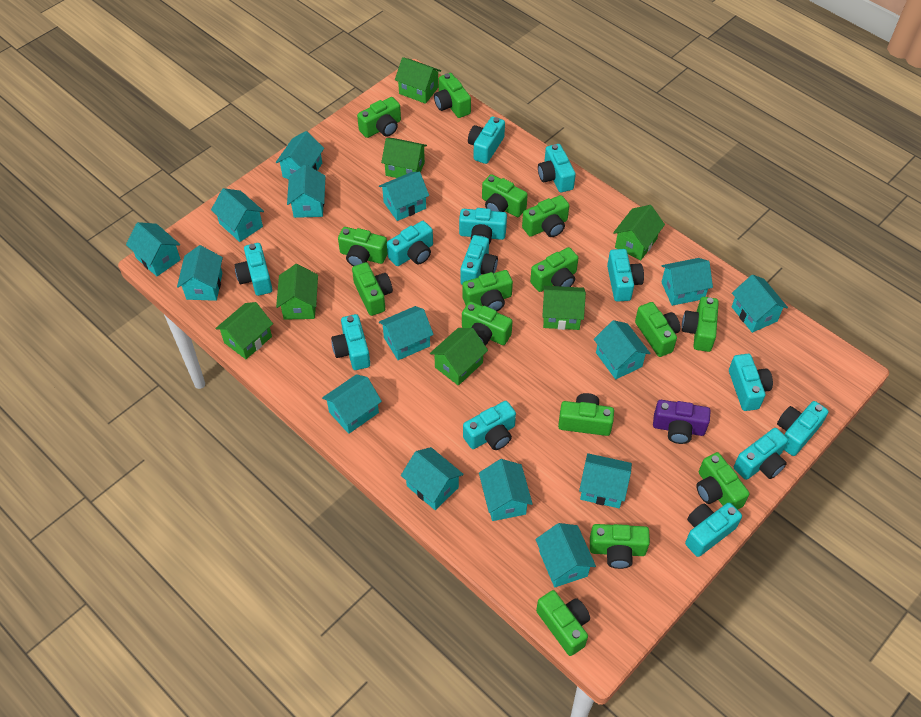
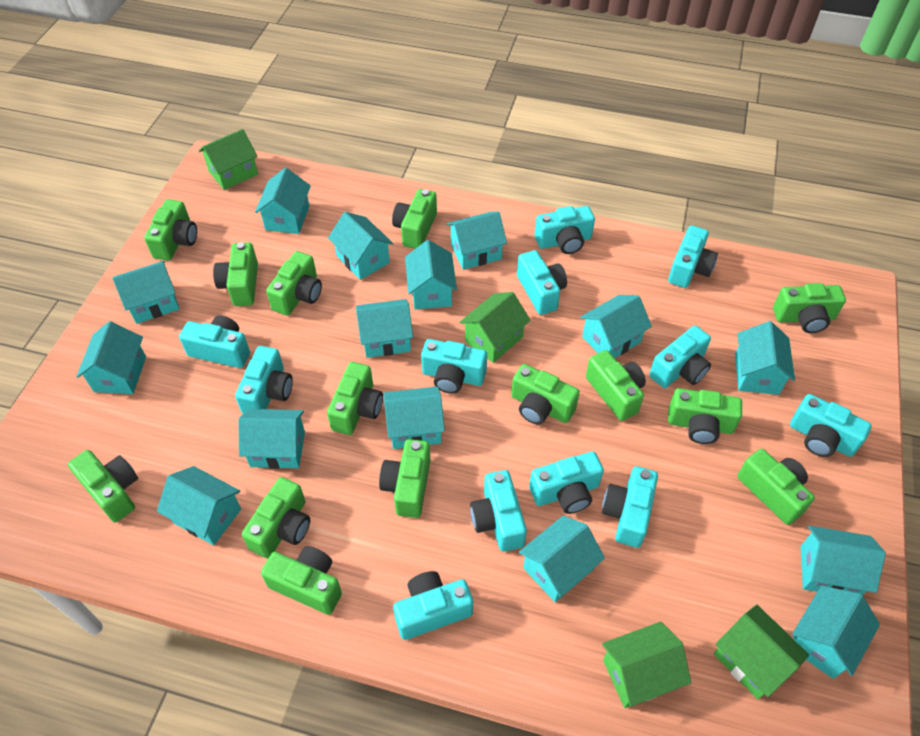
green camera: [338,227,388,266] [352,262,393,316] [357,97,401,138] [434,73,471,118] [462,270,513,311] [462,301,513,346] [482,174,528,217] [522,195,569,237] [530,247,578,292] [536,590,590,656] [558,393,614,436] [590,524,650,569] [635,302,680,357] [682,297,719,352] [696,452,749,510] = 15 -> [68,450,138,522] [144,199,197,261] [213,242,258,306] [242,477,310,558] [261,546,342,615] [266,251,322,316] [327,362,383,435] [379,439,431,518] [392,189,437,249] [511,364,580,424] [586,350,646,421] [668,388,742,444] [737,449,815,525] [773,283,846,333] = 14
green house: [215,302,273,359] [276,264,318,320] [381,138,427,178] [395,57,441,104] [430,328,488,386] [542,286,586,330] [613,205,665,260] = 7 -> [199,129,258,190] [459,292,531,363] [602,622,691,708] [714,605,809,699] = 4
purple camera: [653,400,711,444] = 1 -> none = 0
turquoise camera: [235,243,273,296] [331,314,370,370] [387,221,433,266] [459,208,507,244] [460,235,498,284] [463,401,516,450] [468,116,505,164] [538,144,576,193] [607,249,644,302] [685,502,742,557] [729,354,773,411] [734,428,788,480] [777,401,829,456] = 13 -> [179,316,250,368] [235,346,293,414] [393,571,473,640] [421,339,487,394] [470,470,527,552] [517,250,567,315] [529,451,604,514] [535,206,595,254] [602,466,658,548] [649,325,711,388] [668,225,718,288] [790,394,872,457] = 12

